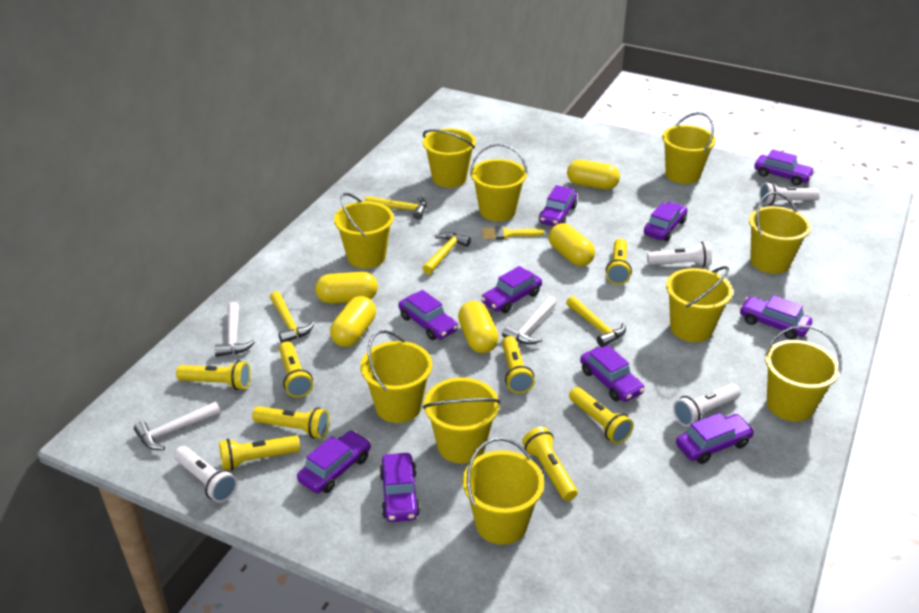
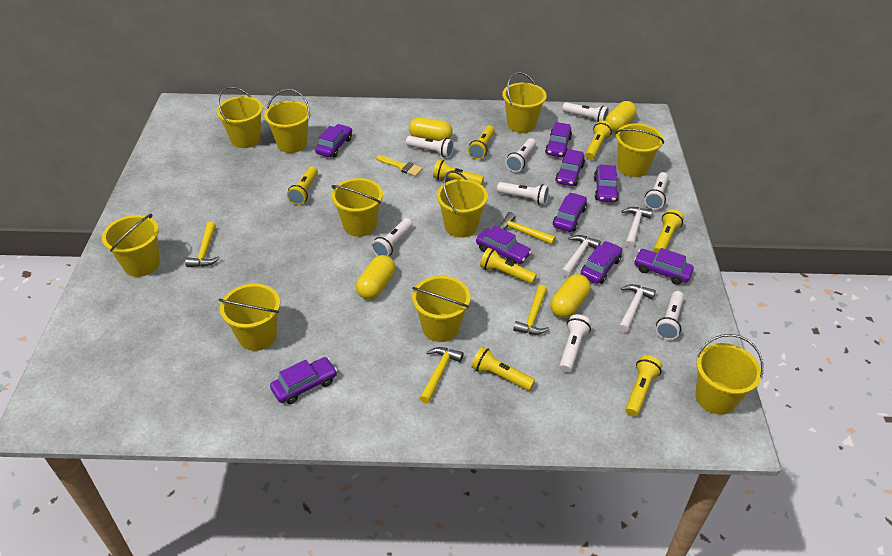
purple car: [297,430,371,493] [379,453,420,522] [398,290,458,340] [481,266,542,313] [539,185,577,226] [580,345,645,402] [644,202,688,241] [676,413,755,464] [740,295,812,339] [754,149,815,186] = 10 -> [270,357,337,404] [315,124,352,157] [476,225,532,264] [545,122,572,157] [553,193,587,232] [555,149,585,186] [580,241,623,284] [594,164,619,202] [634,248,694,285] = 9
white flashlight: [174,446,238,503] [647,242,712,267] [673,384,741,427] [759,182,819,205] = 4 -> [371,218,413,256] [406,136,454,157] [497,182,549,205] [505,138,536,172] [559,314,591,373] [562,102,609,122] [644,172,669,210] [656,291,684,340] = 8
yellow capsule: [315,272,378,304] [330,296,376,347] [458,301,498,353] [549,223,595,266] [567,160,620,190] = 5 -> [356,255,396,299] [409,117,453,141] [550,274,591,318] [605,101,637,132] = 4

